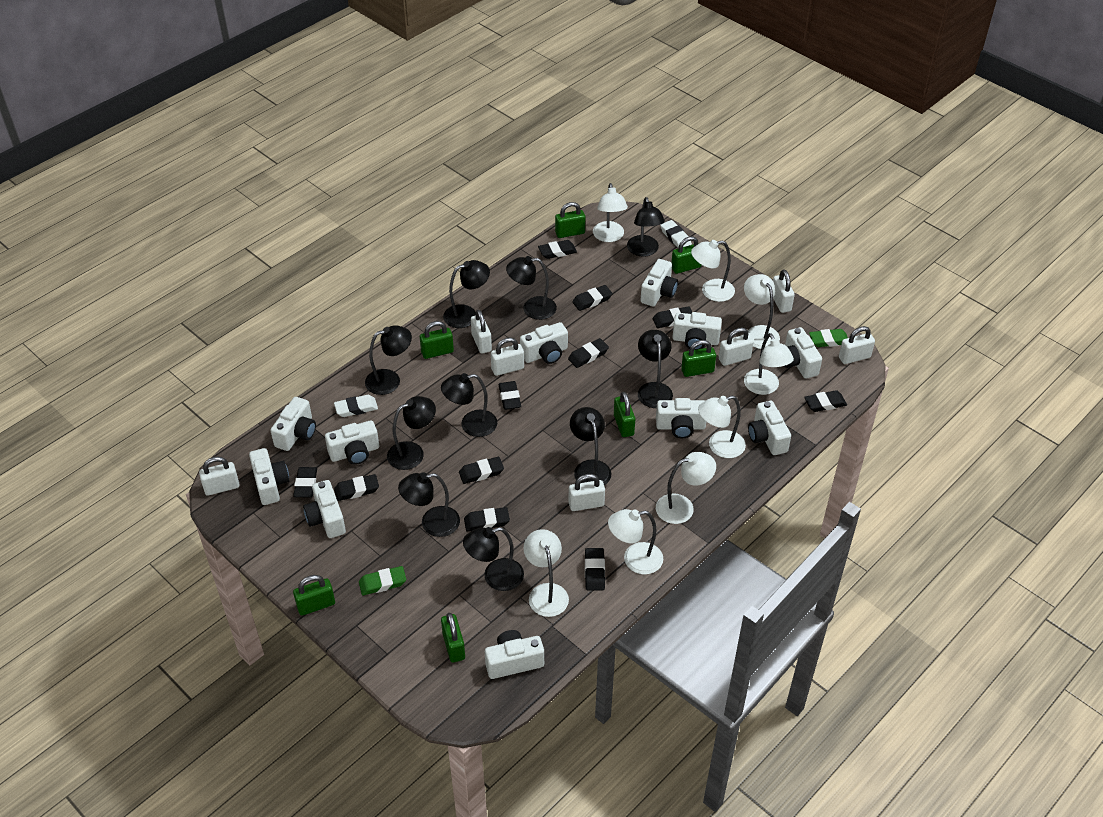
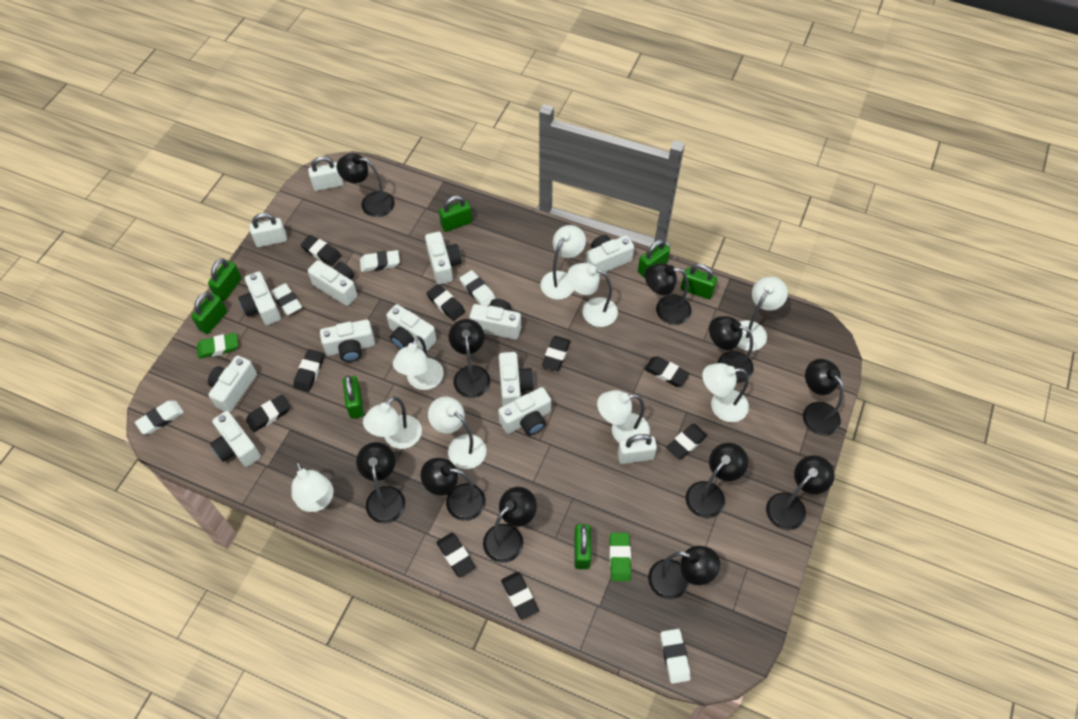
black eraser: [293,467,317,497] [334,474,379,501] [459,457,504,484] [464,507,510,532] [499,381,521,410] [538,240,577,259] [568,338,609,368] [572,285,613,311] [585,548,605,591] [653,306,692,328] [804,390,847,412] = 11 -> [246,395,290,432] [293,349,324,392] [301,235,342,266] [426,284,465,321] [437,533,475,577] [501,572,539,620] [542,336,571,371] [644,356,690,386] [666,424,707,459] = 9
black lamp: [365,325,412,395] [387,396,436,470] [398,473,460,537] [441,373,497,437] [443,260,490,328] [463,527,524,591] [506,256,557,320] [570,407,611,486] [627,197,665,257] [638,330,673,408] = 10 -> [337,153,395,217] [356,442,405,523] [421,458,486,521] [449,319,490,398] [483,487,537,563] [645,263,691,325] [648,546,720,599] [686,443,748,518] [709,316,754,383] [766,455,835,530] [803,359,844,436] = 11
white eraser: [334,395,378,417] [660,220,692,248] = 2 -> [135,401,184,434] [271,283,302,315] [360,250,400,272] [459,270,496,306] [661,629,691,684] = 5
white lamp: [523,529,569,617] [593,183,628,242] [608,509,663,575] [656,452,716,524] [691,240,735,302] [698,396,746,458] [744,274,780,349] [744,333,794,395] = 8 -> [291,461,334,512] [363,397,422,449] [393,336,444,390] [428,397,486,469] [540,225,586,300] [567,263,618,327] [597,390,650,443] [702,363,749,422] [737,276,788,351] = 9
white padlock: [199,456,240,496] [471,310,492,354] [491,338,524,376] [568,474,605,511] [719,328,753,366] [773,270,795,313] [839,326,875,364] = 7 -> [249,213,287,247] [308,156,343,191] [618,434,657,464] = 3

